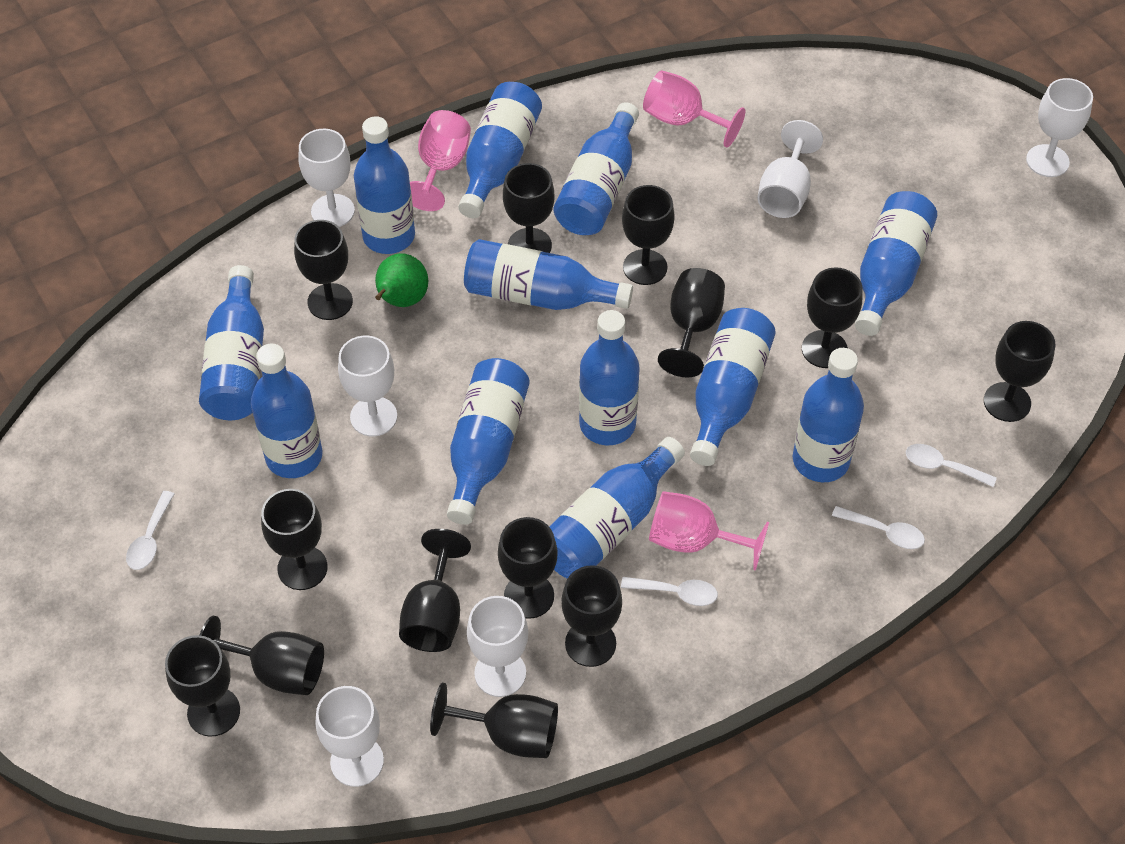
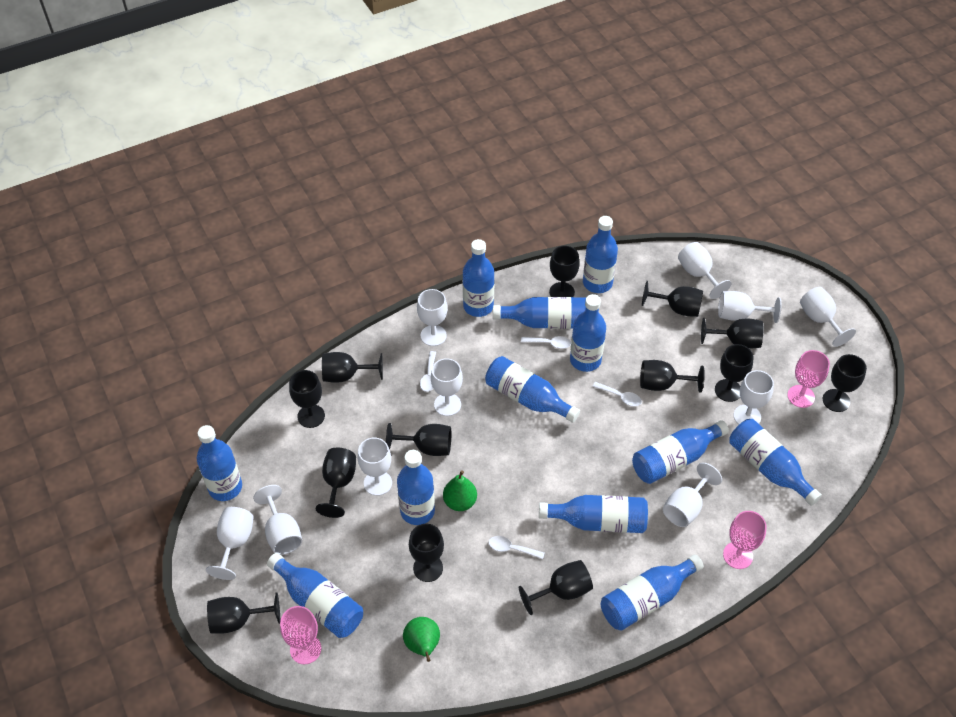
green pear: [375,253,428,307] = 1 -> [403,617,440,662] [443,470,477,511] = 2
white goblet: [299,129,355,227] [315,686,384,787] [338,336,397,436] [467,596,528,697] [757,120,823,218] [1026,78,1093,177] = 6 -> [206,507,254,580] [253,485,302,555] [358,438,392,496] [417,289,447,346] [431,358,463,416] [663,463,722,527] [678,242,731,299] [718,291,781,323] [734,370,774,424] [800,287,856,347] = 10

